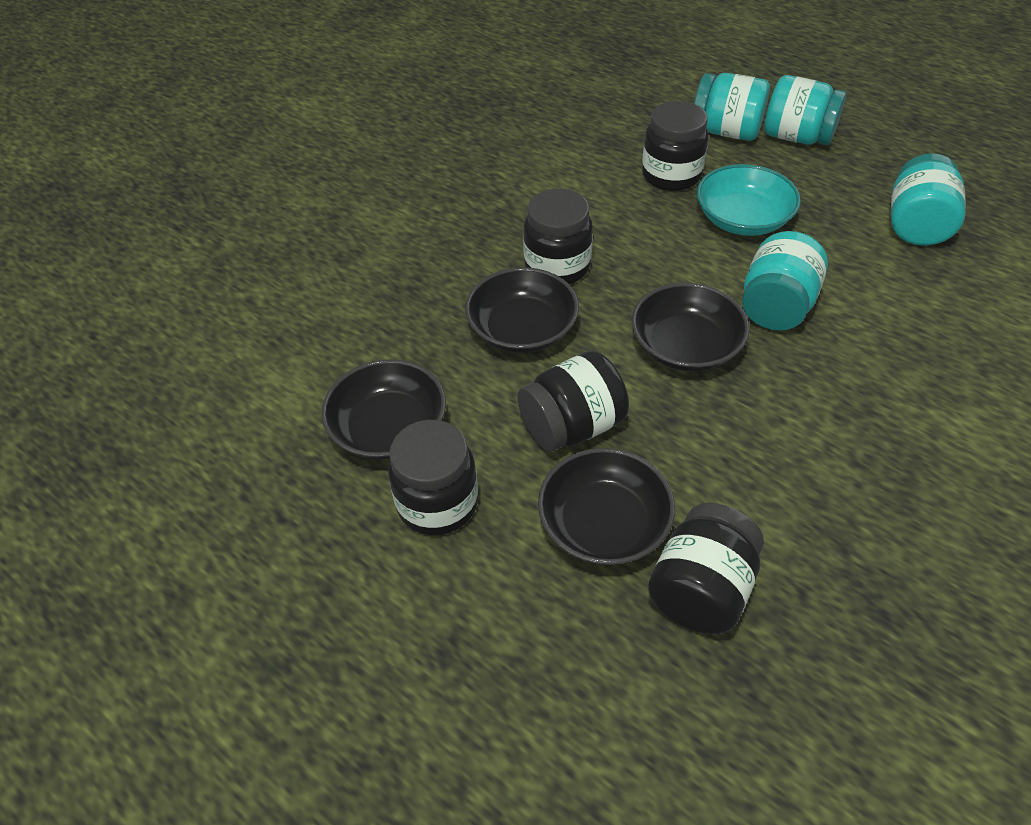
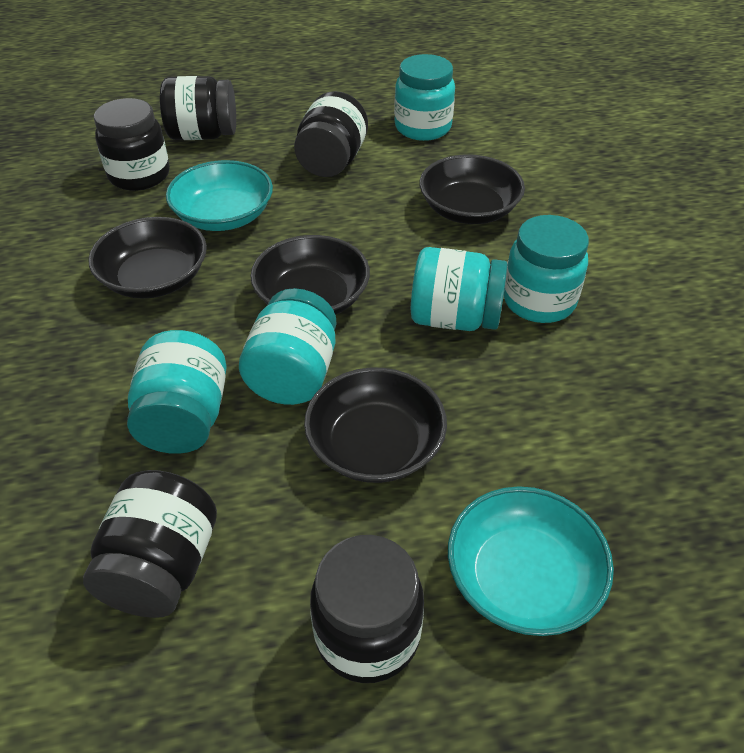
turquoise bowl: [697,164,801,236] = 1 -> [166,160,273,231] [448,486,614,636] = 2
turquoise jar: [694,73,770,141] [742,231,828,331] [764,75,847,145] [891,153,966,246] = 4 -> [127,330,227,454] [239,288,337,405] [394,54,455,141] [411,247,507,331] [504,215,589,323] = 5

